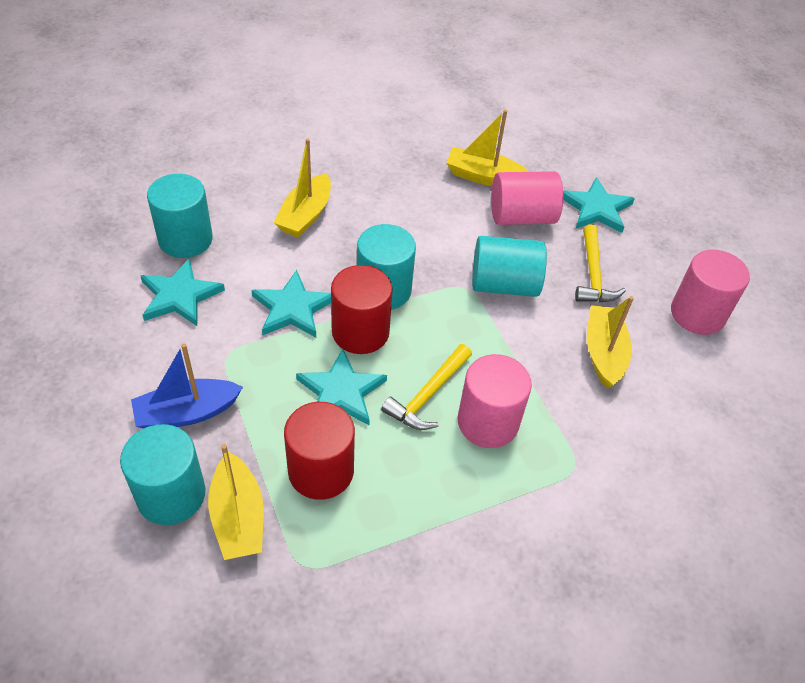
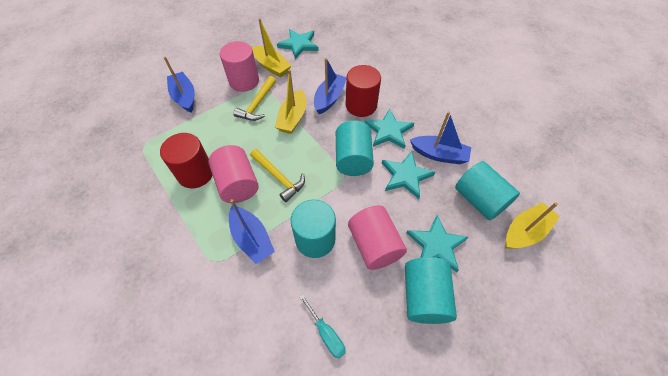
blue boat: [131,343,243,429] = 1 -> [164,56,194,113] [229,199,275,264] [314,58,347,114] [410,112,471,164] = 4
turquoise screwdriver: none = 0 -> [299,294,346,359] = 1
yellow boat: [208,444,264,560] [274,138,331,237] [446,110,528,186] [587,296,634,389] = 4 -> [252,18,292,77] [275,70,306,134] [505,202,560,248] = 3

